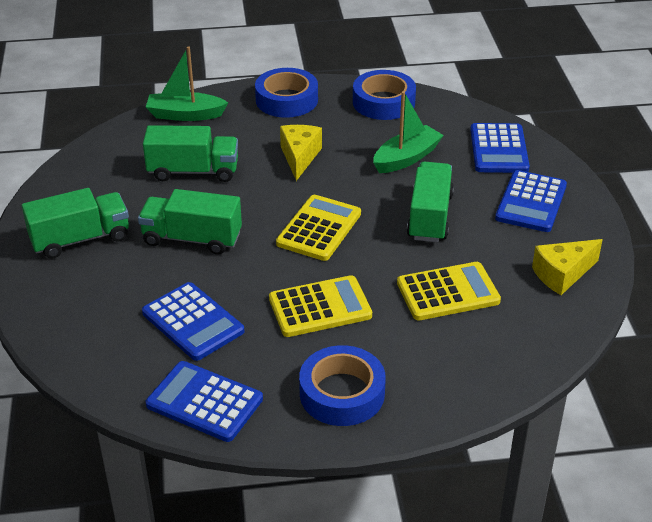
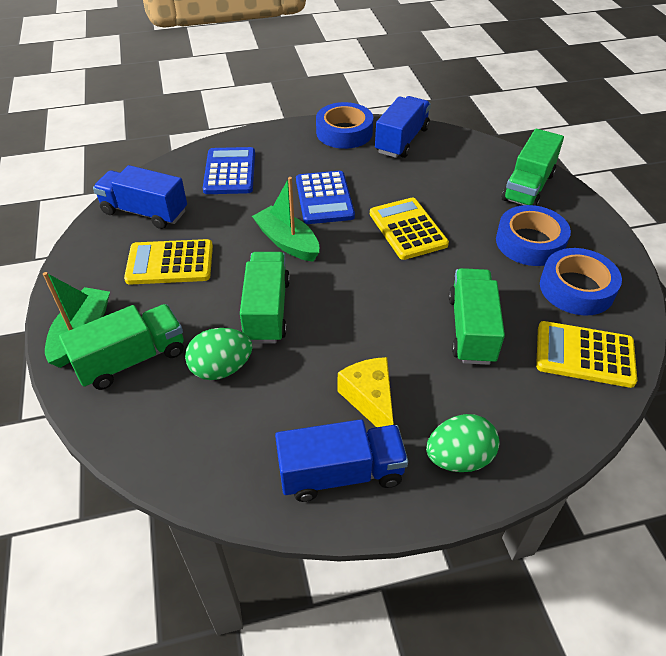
blue calculator: [142,282,244,361] [146,361,263,442] [470,123,530,173] [495,170,567,232] = 4 -> [203,147,255,194] [296,171,355,224] = 2
blue truck: none = 0 -> [93,165,187,229] [275,419,408,502] [375,96,431,158] = 3
green egg: none = 0 -> [185,328,253,380] [426,414,499,472] = 2
yellow cheese: [280,125,322,181] [532,239,603,295] = 2 -> [338,357,394,427] = 1

